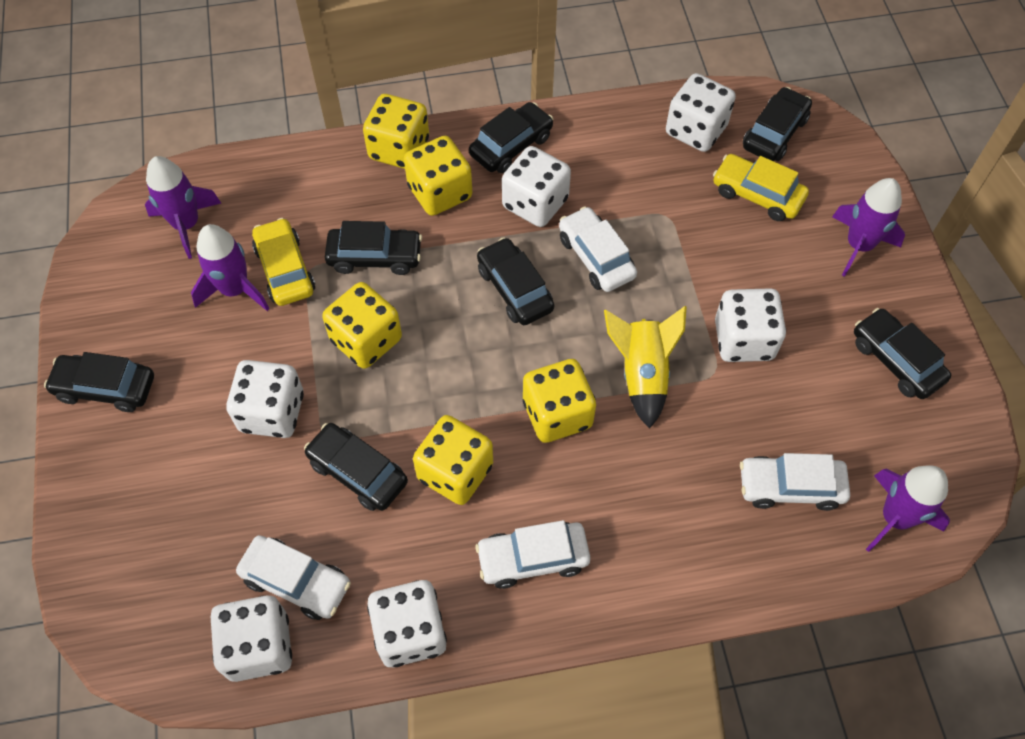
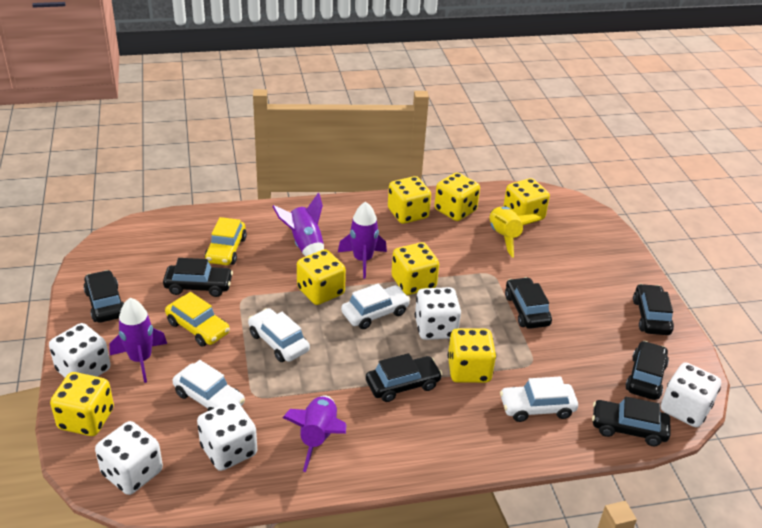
white dice: [211,595,292,682] [226,360,304,438] [367,580,447,667] [502,146,571,227] [666,73,736,152] [715,288,786,362] = 6 -> [49,323,110,378] [95,421,163,495] [197,401,257,471] [415,287,461,340] [661,362,721,427] = 5
yellow dice: [322,282,402,369] [363,94,429,169] [404,136,472,216] [413,415,493,505] [523,359,596,443] = 5 -> [50,372,114,436] [297,249,346,305] [388,176,431,224] [391,242,439,295] [434,173,480,221] [448,328,496,383] [503,178,550,225] = 7

